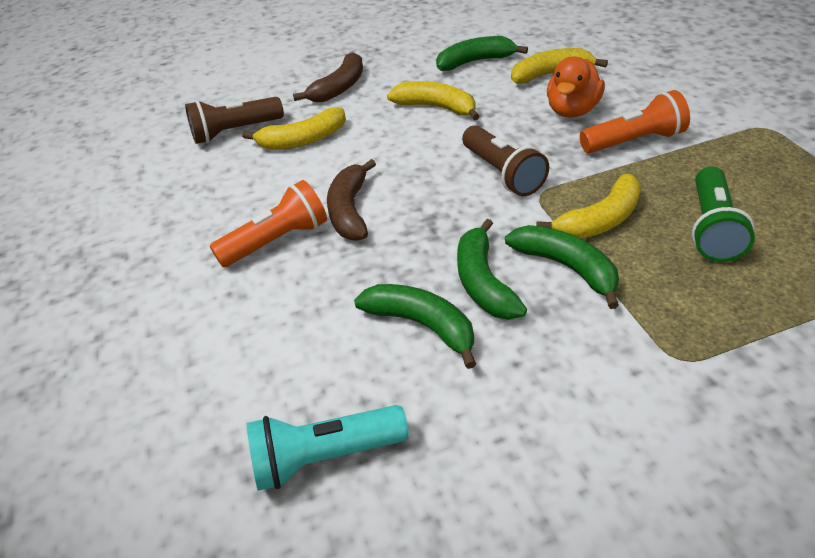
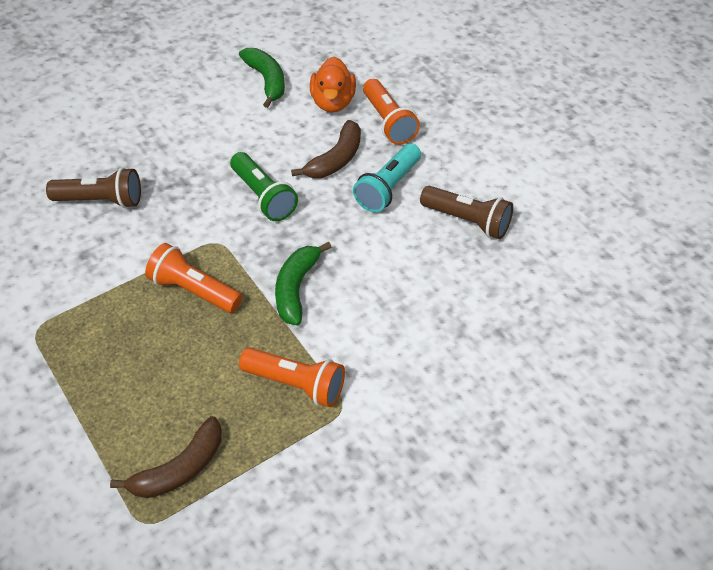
green banana: [354,284,476,369] [436,36,528,71] [457,219,527,320] [505,225,619,309] = 4 -> [239,48,285,108] [275,242,331,325] = 2
orange flashlight: [210,180,327,267] [580,90,690,153] = 2 -> [145,243,242,313] [239,348,345,407] [363,79,420,145] = 3
yellow banana: [242,107,346,150] [387,81,480,121] [511,48,608,84] [536,174,641,238] = 4 -> none = 0

